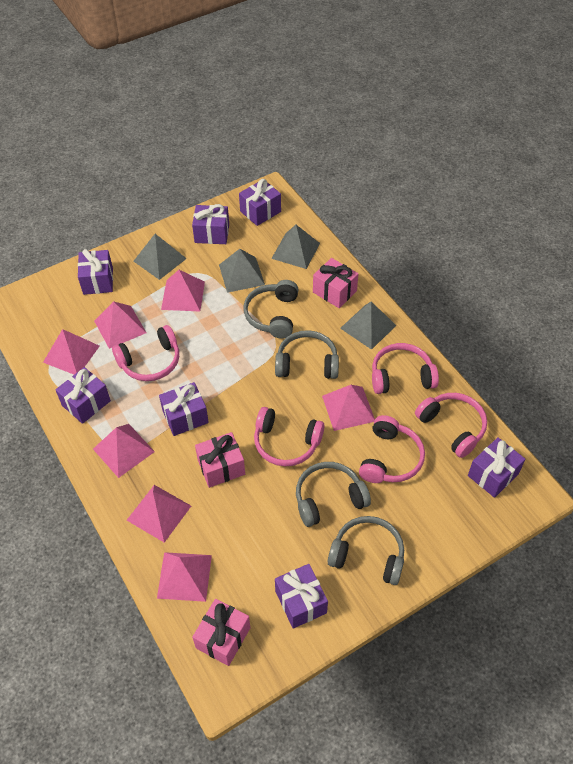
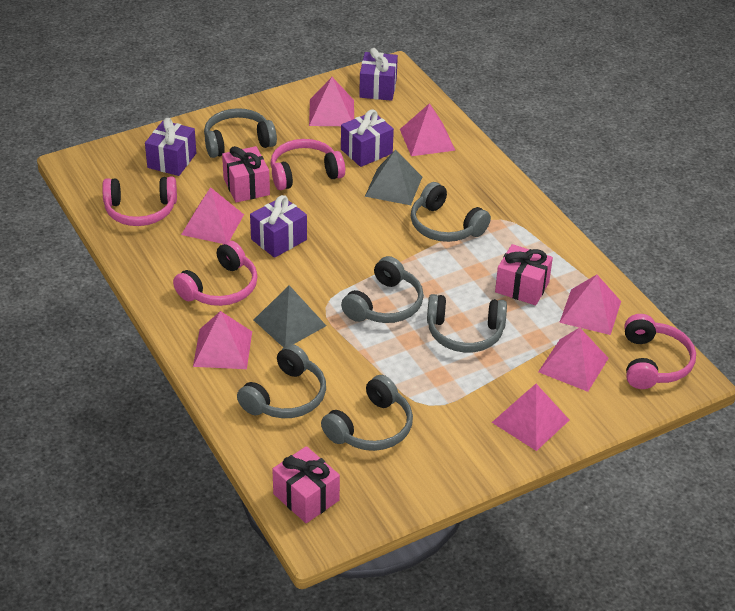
grey headphones: [244,280,298,339] [275,330,339,379] [296,462,371,527] [328,516,404,585] = 4 -> [204,108,277,158] [237,344,326,418] [321,375,413,451] [341,256,424,323] [411,182,491,242] [427,294,507,352] = 6
grey pyramid: [134,234,187,280] [219,249,265,293] [271,225,320,269] [340,302,397,350] = 4 -> [254,285,326,348] [365,150,422,205] = 2
pink headphones: [112,325,179,381] [254,407,324,466] [359,415,425,483] [372,343,439,394] [415,393,487,458] = 5 -> [102,176,177,226] [173,240,258,306] [270,139,345,190] [625,314,696,389] = 4
purple gift: [55,367,111,424] [78,249,113,295] [159,382,209,436] [192,204,229,244] [239,179,281,226] [275,564,328,629] [468,437,525,498] = 7 -> [145,118,196,176] [250,195,307,258] [341,109,394,167] [359,48,398,101] = 4

